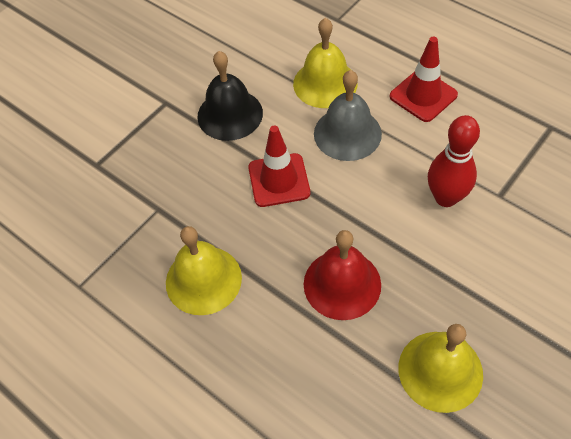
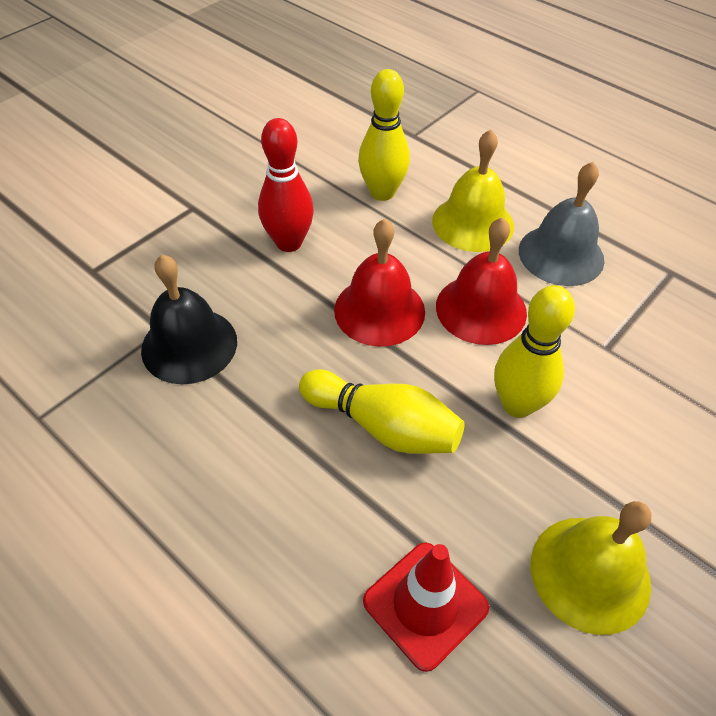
red bell: [304,230,381,320] = 1 -> [334,219,425,347] [436,217,527,345] = 2
red traffic cone: [248,125,310,207] [390,37,458,122] = 2 -> [363,543,489,672] = 1
yellow bell: [166,226,242,315] [293,18,357,108] [398,324,483,413] = 3 -> [432,129,514,252] [531,501,652,635] = 2
yellow bowling pin: none = 0 -> [299,369,465,454] [358,69,410,201] [494,285,575,418] = 3

